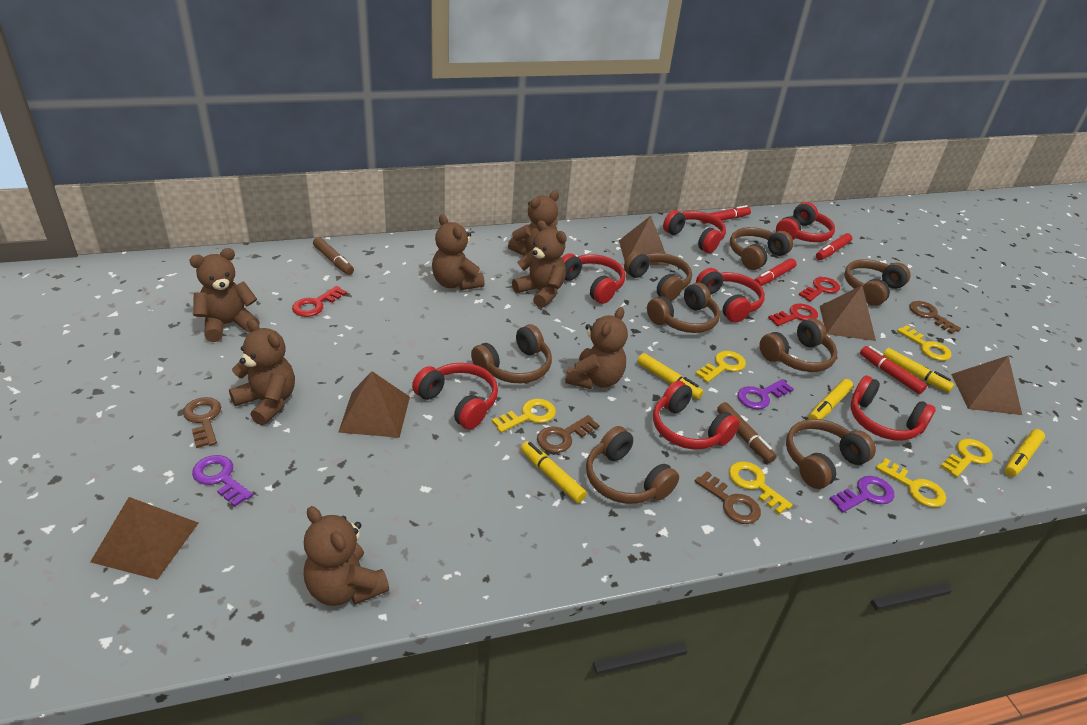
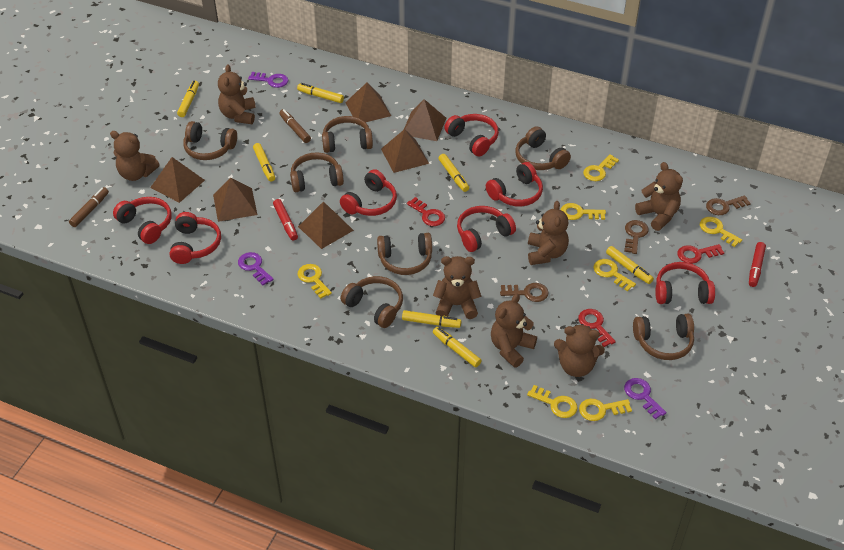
brown headphones: [471,324,552,383] [586,426,679,504] [624,251,692,301] [647,282,720,333] [730,227,793,270] [760,318,837,372] [786,419,876,489] [844,259,910,306] = 8 -> [183,121,237,160] [290,152,344,192] [322,116,373,153] [341,276,403,328] [377,233,432,275] [516,126,571,170] [633,314,694,360] = 7
brown key: [183,397,221,448] [537,415,600,453] [695,471,761,524] [909,301,961,334] = 4 -> [500,283,548,302] [624,220,649,254] [706,195,751,215] = 3
brown pyramid: [90,497,198,580] [338,371,410,438] [619,216,669,265] [820,285,876,341] [951,355,1022,415] = 5 -> [150,157,205,203] [213,178,258,222] [298,201,354,249] [345,82,391,122] [381,129,429,173] [404,99,446,141] = 6
red marker: [702,205,751,224] [754,258,797,286] [816,233,852,260] [860,346,927,394] = 4 -> [273,199,298,241] [749,242,766,287] = 2
yellow key: [492,399,556,433] [695,351,746,383] [729,461,793,515] [876,458,946,507] [897,325,951,361] [940,439,993,477] = 6 -> [297,264,332,299] [527,385,578,418] [561,203,606,220] [579,399,632,421] [583,154,619,181] [593,259,636,291] [700,217,742,247] = 7
yellow marker: [521,441,587,503] [637,353,704,399] [809,379,853,419] [883,348,955,392] [1005,429,1045,477] = 5 -> [177,81,199,117] [253,143,275,181] [297,83,344,103] [402,310,461,328] [433,327,482,367] [439,154,469,192] [606,246,654,284] = 7

